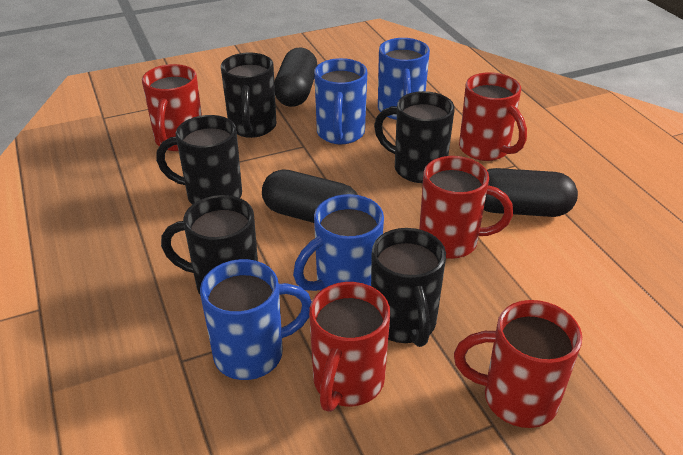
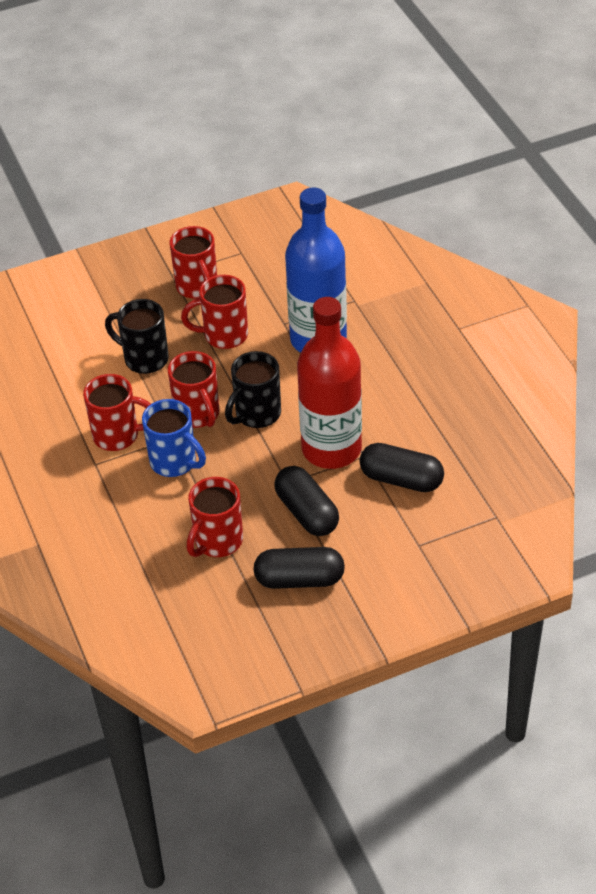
black mug: [156,115,242,204] [161,195,258,294] [221,52,276,138] [371,228,446,347] [374,91,455,183] = 5 -> [105,299,169,374] [225,351,281,428] = 2
blue bottle: none = 0 -> [285,188,347,353] = 1
blue mug: [200,259,312,380] [293,194,384,291] [314,58,367,144] [378,38,430,120] = 4 -> [142,399,206,477] = 1
red bottle: none = 0 -> [297,297,362,469] = 1

